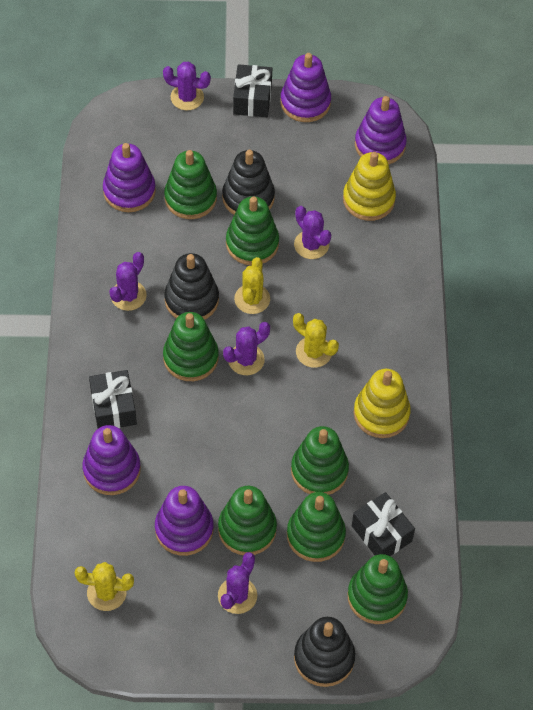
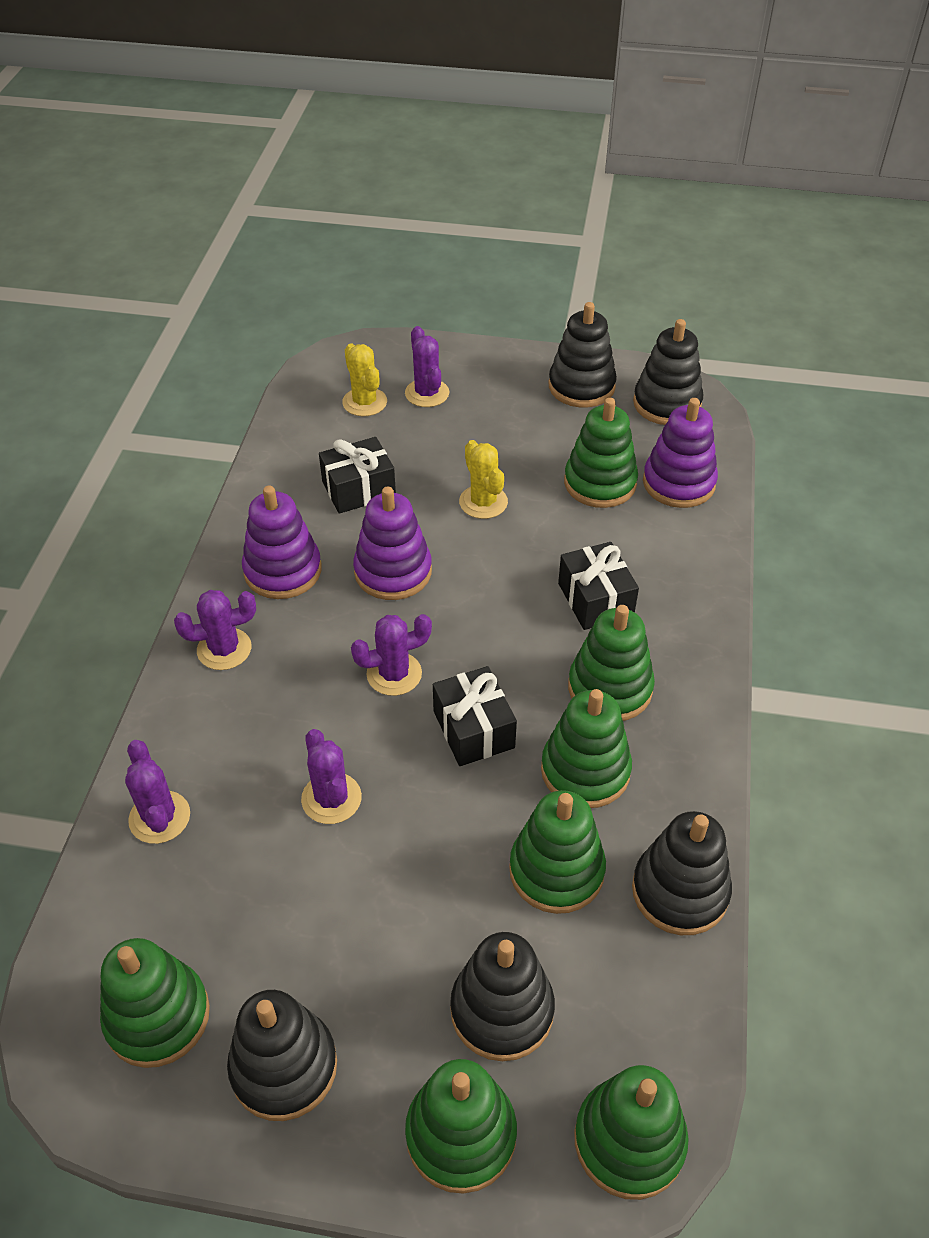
black stacking toy: [164,253,219,320] [222,150,275,215] [294,617,355,687] = 3 -> [227,990,337,1121] [450,932,555,1061] [549,302,617,407] [632,811,732,935] [633,319,703,425] = 5
purple stacking toy: [82,425,141,495] [103,143,156,212] [155,486,214,556] [280,53,331,122] [355,96,407,164] = 5 -> [242,485,322,599] [353,487,432,600] [643,398,718,508] = 3
yellow cactus: [75,562,134,611] [234,257,270,314] [293,313,339,368] = 3 -> [342,343,387,416] [459,440,508,519] = 2
yellow stacking toy: [343,152,396,221] [354,369,411,438] = 2 -> none = 0

